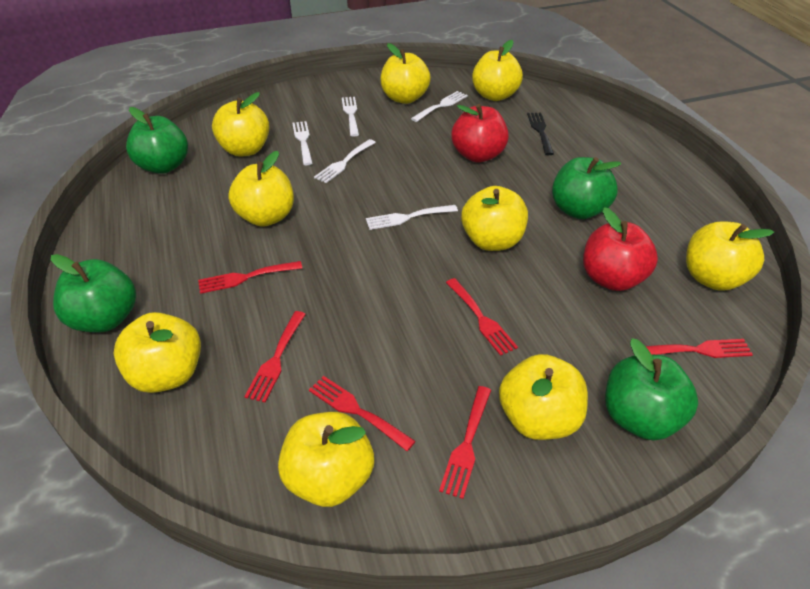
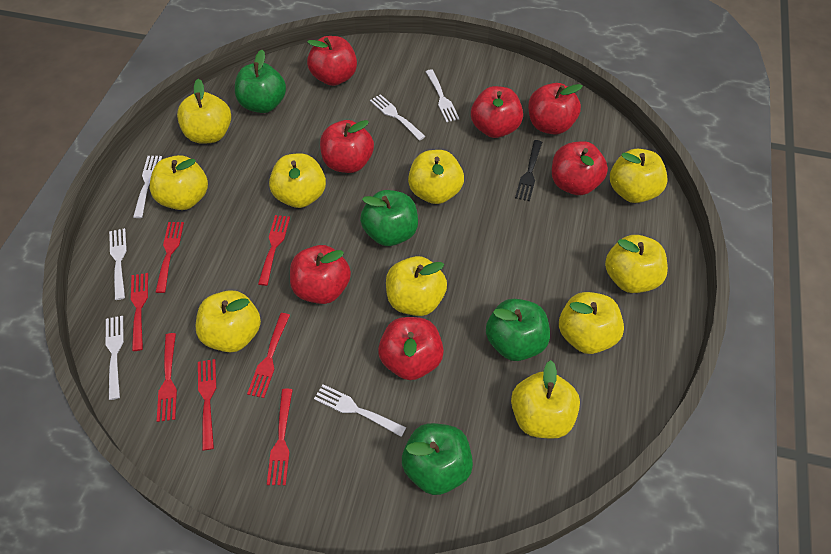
red apple: [451,104,509,162] [583,207,658,291] = 2 -> [290,245,351,304] [307,36,357,86] [320,120,374,173] [378,317,444,380] [471,86,523,138] [528,83,583,135] [552,141,608,195] = 7
red fork: [198,261,302,294] [244,311,306,402] [309,376,416,451] [439,386,491,499] [446,278,518,356] [646,339,753,358] = 6 -> [131,273,148,351] [156,222,184,293] [157,333,177,422] [198,359,216,450] [247,313,290,398] [258,215,290,286] [267,389,293,485] = 7
white fork: [292,121,313,165] [314,139,376,183] [342,97,359,137] [366,205,458,230] [411,91,468,122] = 5 -> [106,316,124,400] [109,228,127,300] [133,156,162,218] [314,384,406,437] [370,94,425,141] [426,69,459,122] = 6
yellow apple: [113,312,201,393] [212,92,270,157] [228,151,294,227] [278,412,374,507] [380,43,431,104] [461,186,528,251] [472,40,523,101] [499,354,588,440] [686,221,774,291] = 9 -> [150,155,208,210] [177,79,231,144] [196,290,261,352] [269,153,326,208] [386,256,447,316] [408,150,464,204] [511,360,580,439] [559,292,624,354] [605,235,668,293] [610,149,668,203] = 10

